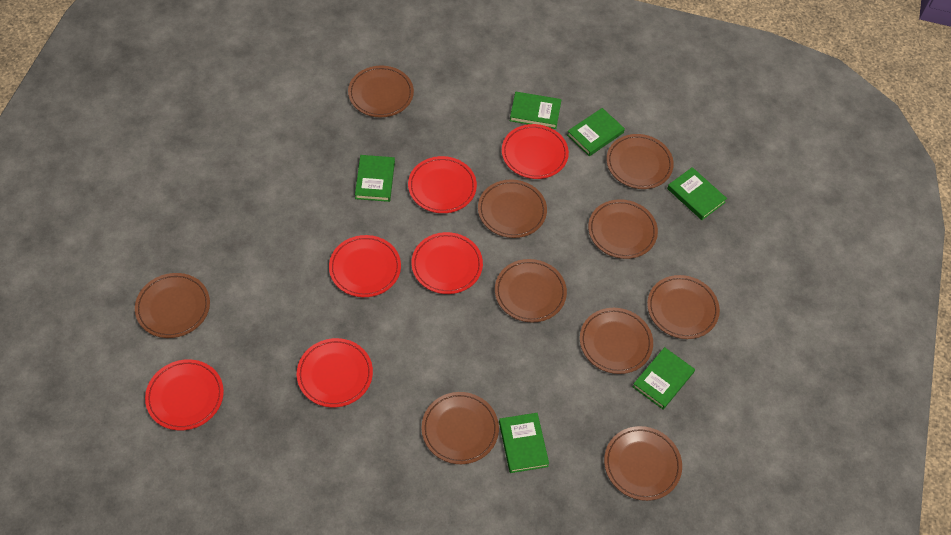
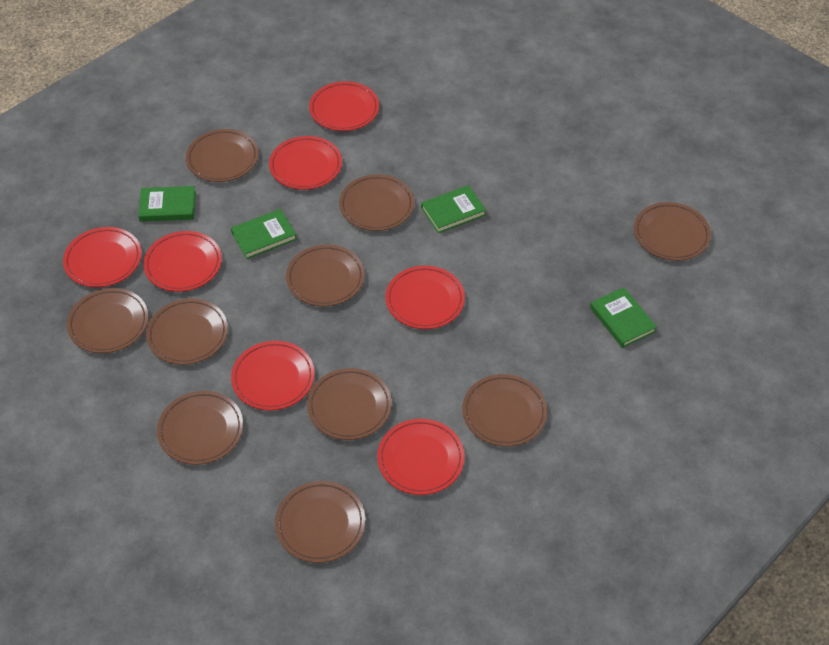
green book: [355,155,395,202] [499,413,549,473] [510,91,562,129] [567,108,625,156] [633,347,695,409] [667,167,727,220] = 6 -> [138,186,196,222] [231,209,297,259] [421,185,486,233] [590,287,657,348] = 4
red plate: [145,359,224,431] [297,338,373,407] [329,235,401,297] [408,156,477,213] [411,232,483,294] [502,124,569,179] = 6 -> [63,227,142,287] [143,231,222,292] [231,341,315,410] [269,136,342,190] [309,81,379,131] [377,419,465,495] [385,266,465,329] = 7

